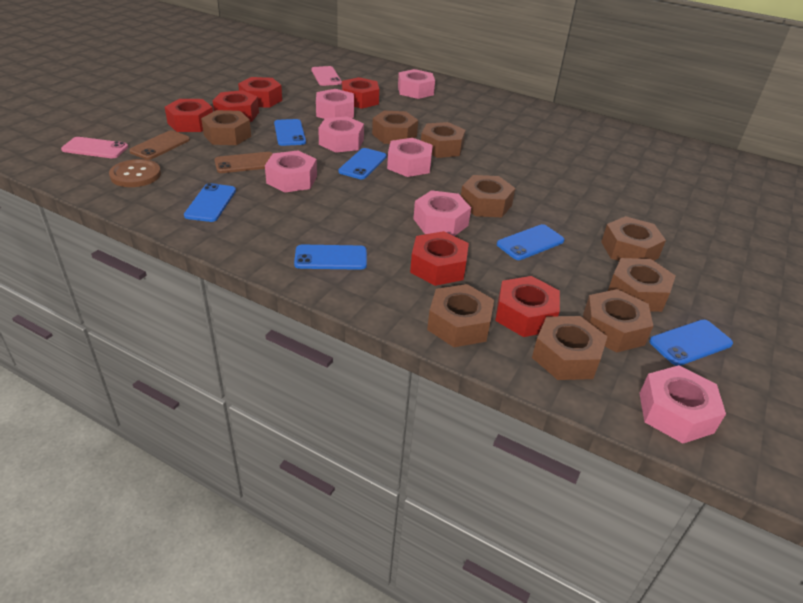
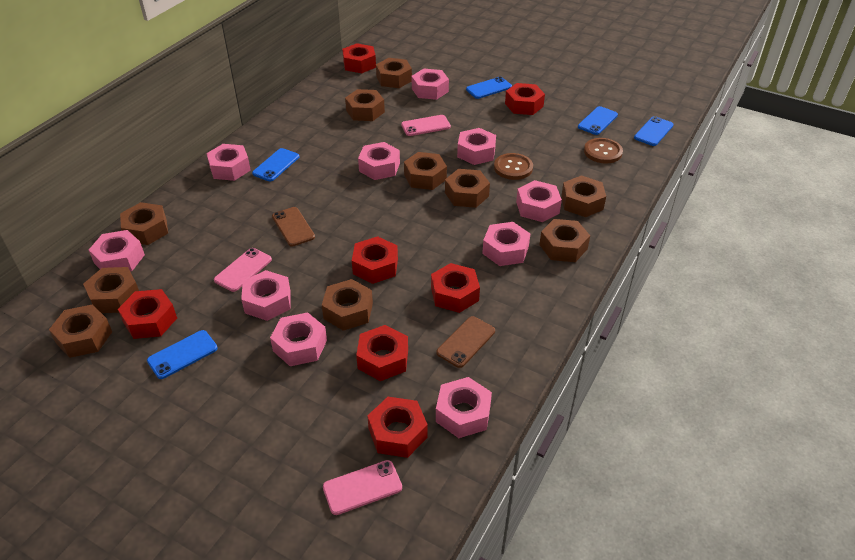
blue phone: [184,183,236,222] [274,119,306,146] [294,244,367,270] [338,148,387,179] [497,224,565,260] [649,320,733,366] = 6 -> [147,330,218,379] [252,148,299,181] [466,77,512,99] [578,106,618,135] [634,116,674,146] = 5
brown button: [109,159,161,187] = 1 -> [494,153,533,180] [584,138,623,164] = 2
brown nut: [201,110,251,145] [372,111,418,144] [421,122,465,158] [427,284,494,347] [461,175,515,217] [532,316,608,380] [583,289,653,352] [601,216,666,261] [608,258,675,312] = 9 -> [49,304,112,358] [83,267,139,313] [120,202,168,245] [322,279,373,331] [345,89,385,121] [376,58,412,88] [404,152,447,190] [445,169,490,208] [539,219,590,262] [561,175,606,217] = 10
pink nut: [265,151,317,193] [316,89,354,119] [318,116,364,153] [387,138,433,177] [398,69,435,99] [413,190,471,236] [639,365,726,443] = 7 -> [89,230,145,272] [206,144,251,181] [241,270,291,321] [270,312,327,366] [358,142,400,180] [412,69,449,100] [436,377,492,438] [457,128,496,165] [482,222,531,266] [516,180,562,222] = 10
pink phone: [61,137,128,158] [311,66,342,86] = 2 -> [214,248,272,292] [323,460,402,515] [401,115,451,136] = 3
red nut: [165,99,213,132] [213,90,259,122] [238,77,282,108] [342,77,379,109] [410,231,469,286] [495,276,560,337] = 6 -> [118,289,177,339] [342,43,376,73] [352,236,398,284] [356,325,408,381] [367,397,428,458] [431,263,480,313] [505,83,545,115] = 7

